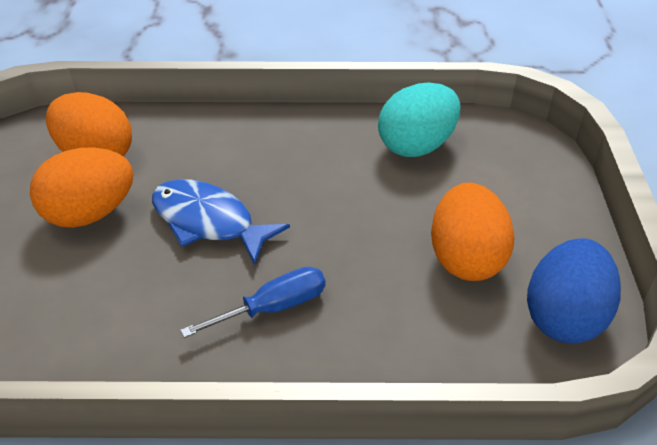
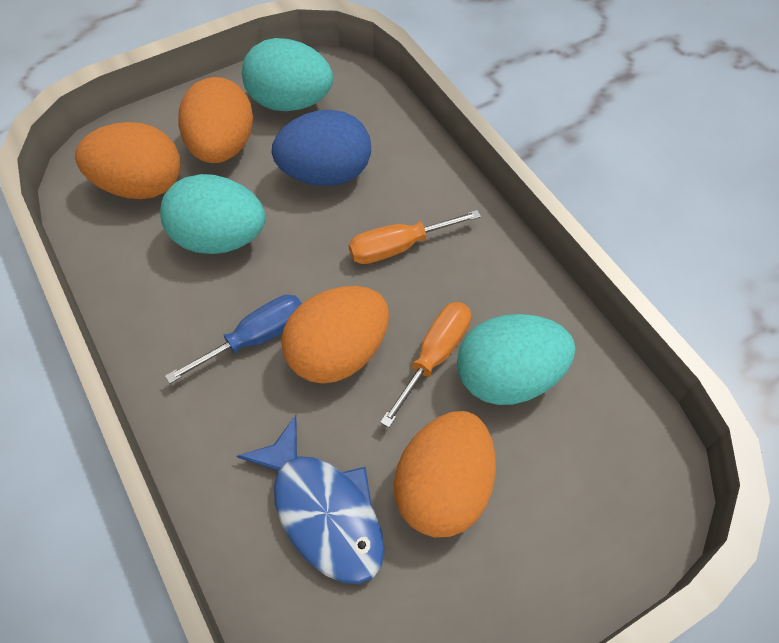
orange egg: [30,147,134,228] [46,92,132,156] [431,183,515,281] = 3 -> [75,122,181,199] [178,77,253,163] [281,286,389,384] [394,411,496,537] = 4
orange screwdriver: none = 0 -> [348,210,481,264] [380,302,471,428] = 2
turquoise egg: [378,82,461,157] = 1 -> [160,174,266,254] [242,38,333,111] [457,314,575,405] = 3

